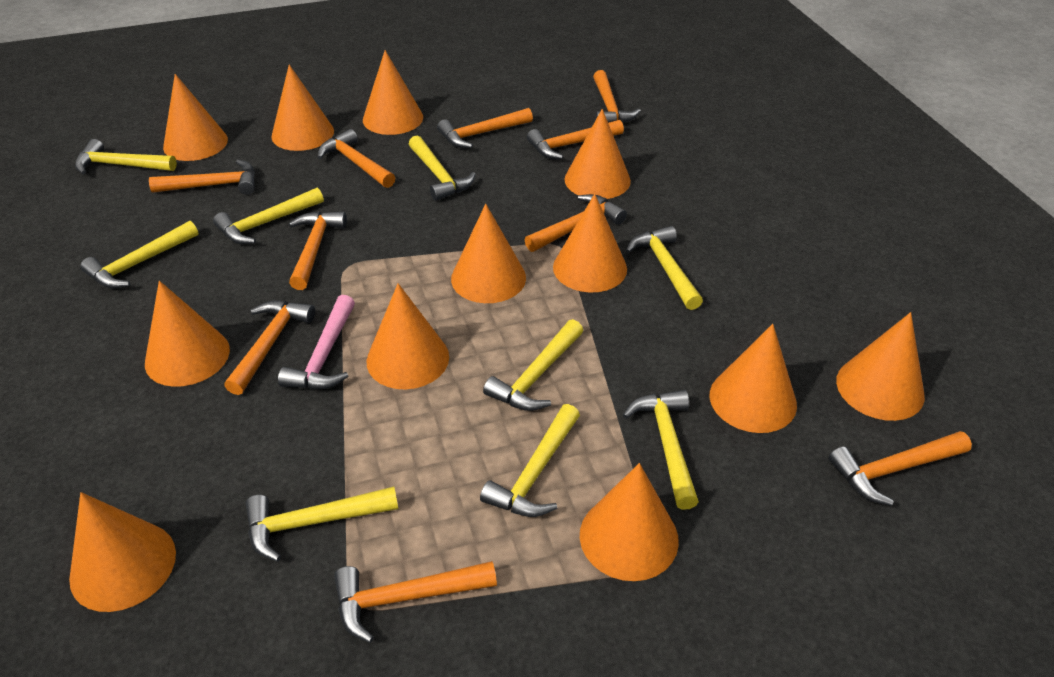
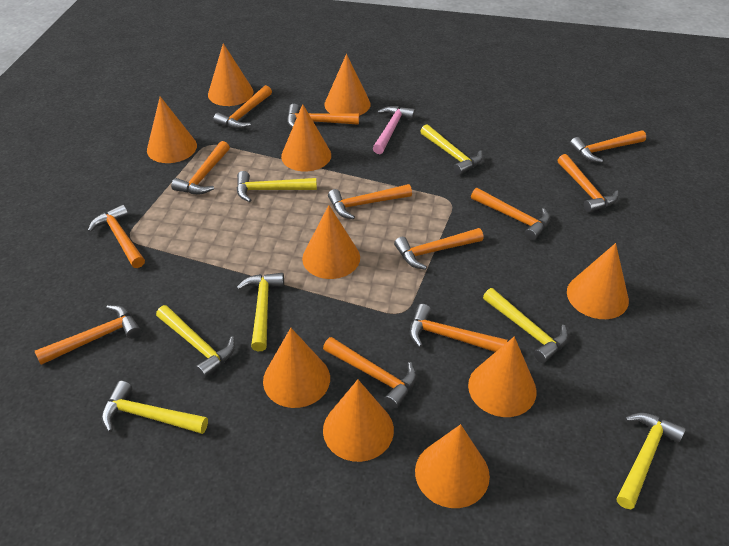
orange cone: [69,492,176,612] [145,281,230,387] [163,74,228,161] [271,65,334,151] [363,50,423,135] [367,283,449,390] [451,204,526,303] [553,194,627,293] [565,109,631,199] [580,463,679,581] [710,324,797,433] [836,312,925,421] = 12 -> [147,96,197,163] [208,43,254,106] [263,328,330,408] [281,104,331,171] [302,205,360,279] [323,379,394,462] [324,54,370,116] [415,424,490,508] [468,337,537,417] [567,243,629,319] = 10
orange hammer: [149,160,255,195] [224,301,315,395] [289,211,347,290] [317,129,396,188] [334,561,497,643] [437,108,533,148] [525,194,627,252] [527,120,624,159] [593,70,641,123] [829,431,972,506] = 10 -> [35,305,141,365] [88,205,145,268] [171,141,230,194] [213,85,272,129] [287,104,359,128] [323,337,417,409] [328,184,412,219] [394,228,483,270] [410,304,508,352] [471,188,550,241] [557,154,619,213] [570,130,646,163] = 12
yellow hammer: [75,139,177,175] [81,221,199,289] [213,188,324,244] [245,487,398,561] [409,136,476,201] [480,404,580,517] [483,319,583,411] [623,390,699,510] [626,226,703,310] = 9 -> [102,381,208,434] [156,305,235,378] [236,273,284,351] [237,171,317,202] [420,124,483,175] [483,288,568,363] [616,413,686,509] = 7

